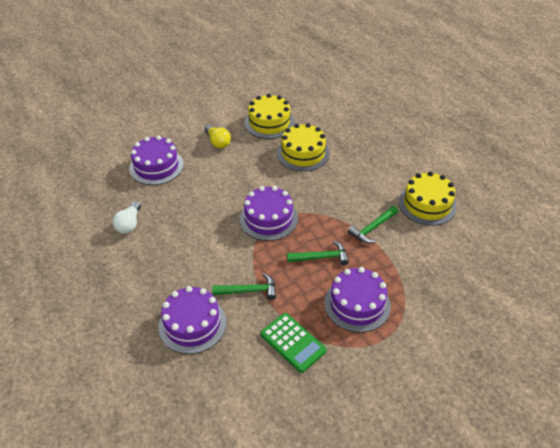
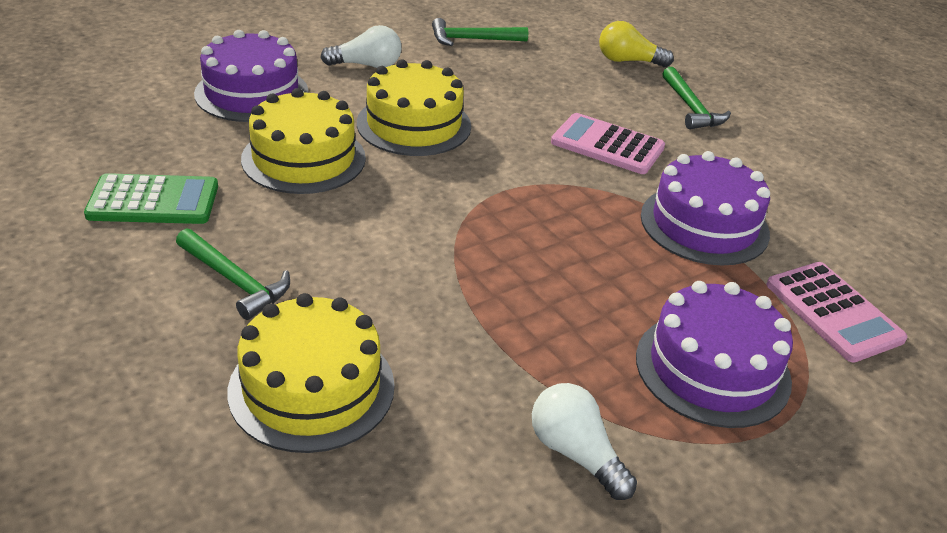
pink calculator: none = 0 -> [551,113,665,174] [766,262,908,363] = 2
purple cake: [129,135,184,185] [158,286,226,354] [240,186,298,241] [324,267,391,333] = 4 -> [194,30,309,122] [636,281,793,428] [641,151,770,265] = 3
white light bulb: [112,201,141,234] = 1 -> [320,25,401,68] [532,383,637,500] = 2

